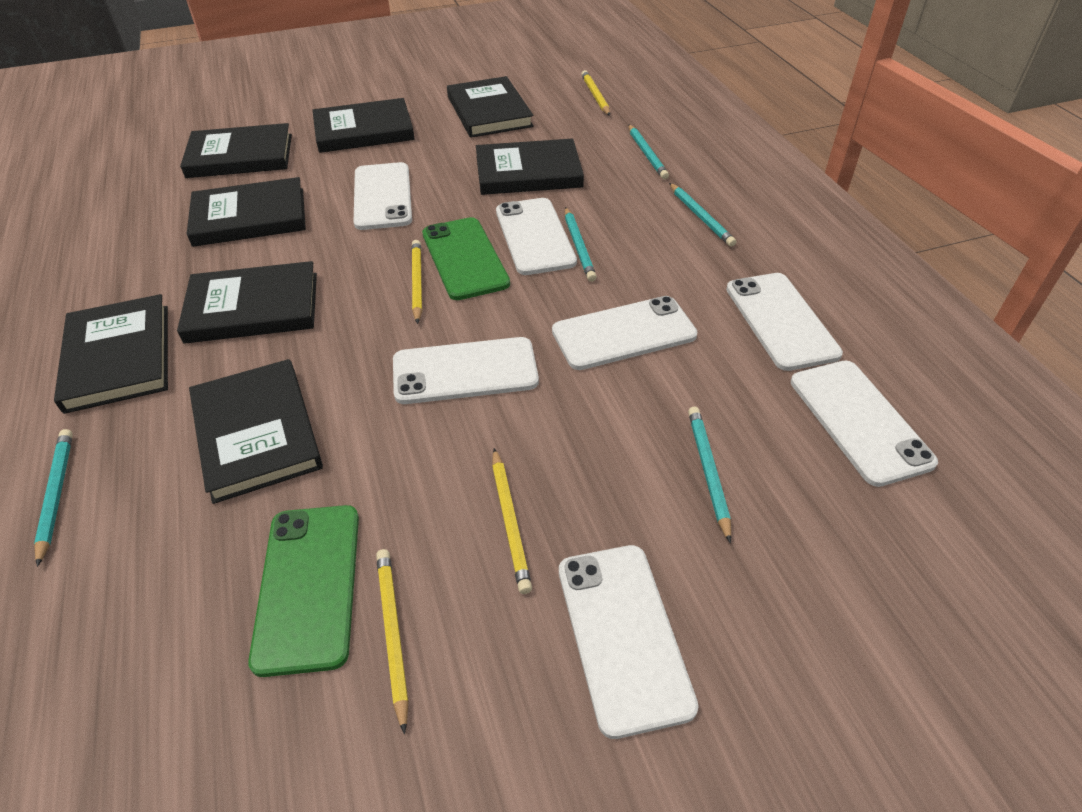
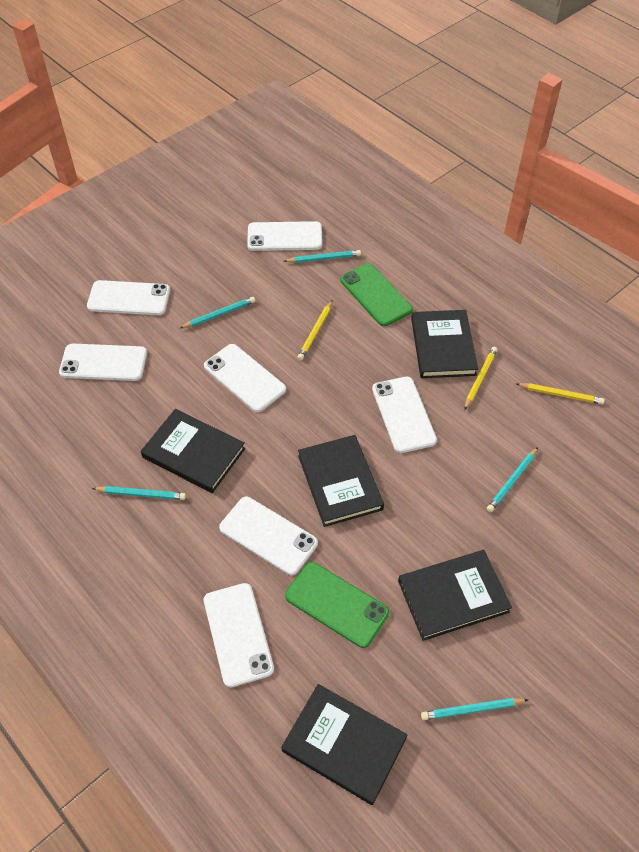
black book: [54,294,168,414] [177,261,317,344] [180,123,292,178] [187,177,306,247] [189,359,323,504] [312,98,415,153] [447,76,534,138] [476,139,584,195] = 8 -> [141,409,245,493] [281,684,407,805] [298,435,384,527] [398,550,512,641] [411,310,478,378] = 5
yellow pencil: [376,549,409,734] [412,240,422,324] [492,448,532,594] [581,70,610,116] = 4 -> [297,301,332,360] [464,347,497,410] [517,383,605,404] = 3

